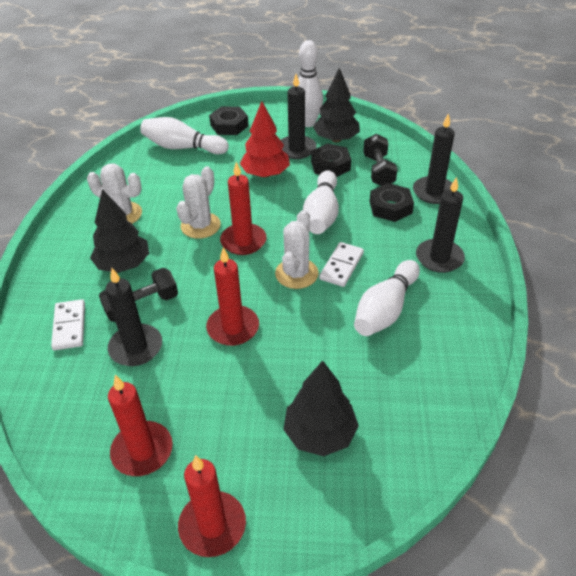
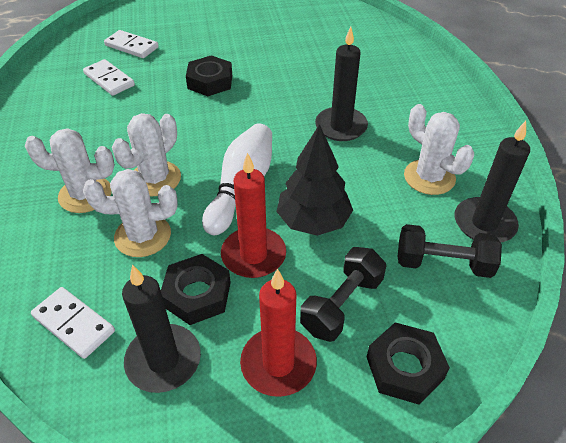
black candle: [105,268,162,366] [281,74,317,159] [413,113,455,204] [416,177,465,273] = 4 -> [122,265,201,393] [315,27,368,141] [455,121,530,243] = 3
black tree: [90,189,149,273] [283,361,359,456] [313,68,360,142] = 3 -> [276,124,353,236] = 1
red candle: [108,375,173,476] [178,455,246,557] [206,248,259,346] [220,162,267,255] = 4 -> [221,153,286,278] [240,268,317,397] = 2
red tree: [240,101,290,178] = 1 -> none = 0
white bowling pin: [140,117,229,154] [297,40,323,127] [303,170,339,234] [354,260,420,336] = 4 -> [202,123,272,235] = 1
white cactus: [87,163,142,224] [176,166,221,239] [275,210,319,289] = 3 -> [25,128,115,213] [83,169,178,257] [112,113,181,196] [404,104,474,195] = 4
white domino: [51,299,85,350] [319,242,364,287] = 2 -> [31,287,115,359] [83,59,135,96] [104,30,159,58] = 3

